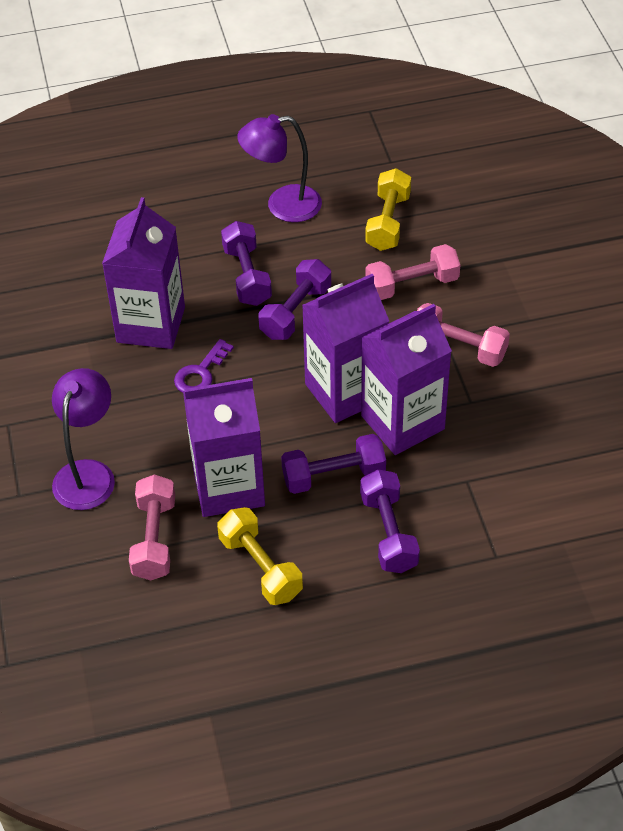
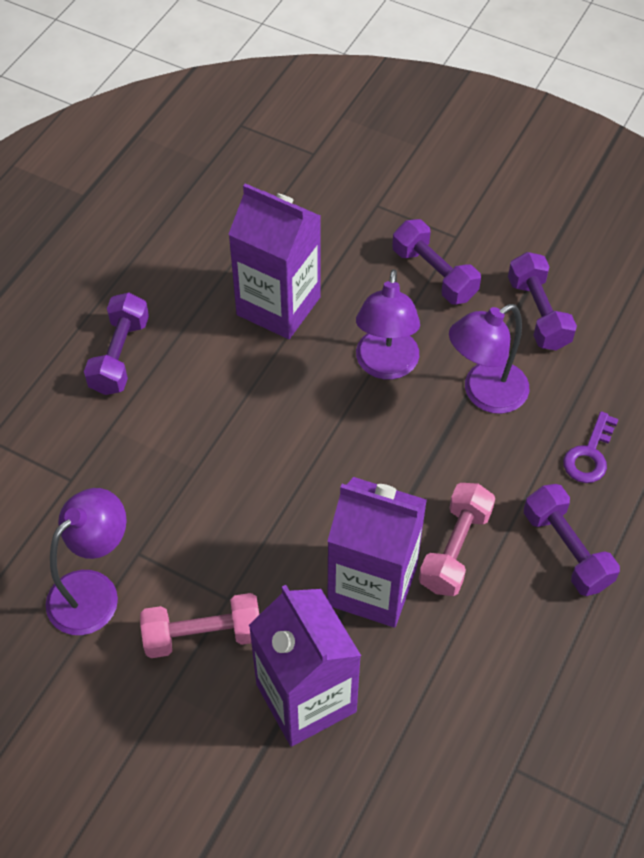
pink dumbbell: [129,474,175,580] [365,244,460,300] [417,303,510,367] = 3 -> [140,593,259,658] [419,483,495,596] = 2
purple carton: [102,197,185,349] [183,378,265,517] [302,274,389,423] [361,304,452,455] = 4 -> [228,183,321,339] [249,585,361,747] [327,477,427,628] = 3
purple lamp: [52,368,115,510] [237,114,322,222] = 2 -> [46,488,127,635] [356,269,420,379] [449,304,529,414] = 3
yellow dumbbell: [217,507,303,605] [365,168,411,251] = 2 -> none = 0

